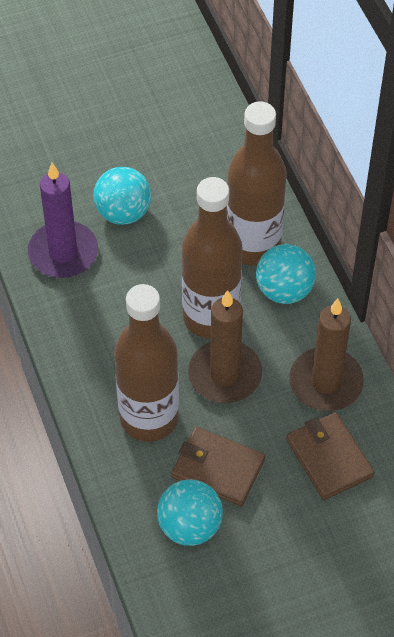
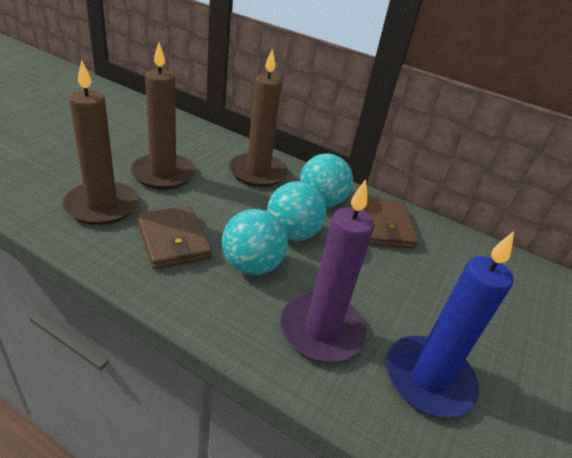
blue candle: none = 0 -> [386,231,514,417] = 1
brown bottle: [114,284,179,442] [182,177,243,339] [227,101,287,266] = 3 -> none = 0
brown candle: [188,290,262,403] [289,299,364,411] = 2 -> [63,60,139,225] [130,42,195,189] [229,49,288,187] = 3

